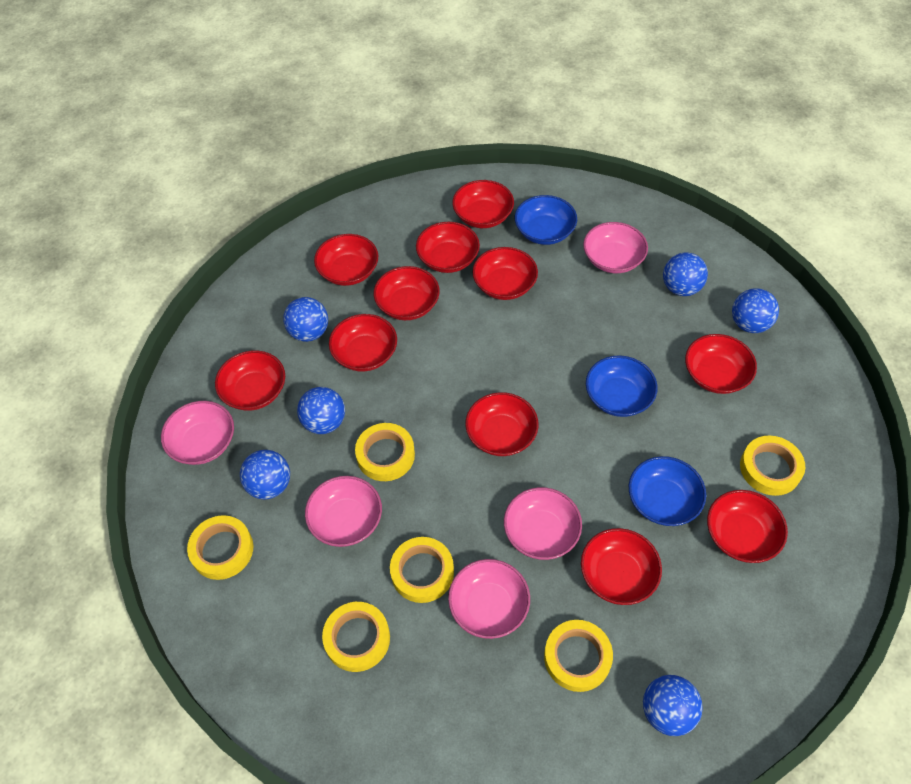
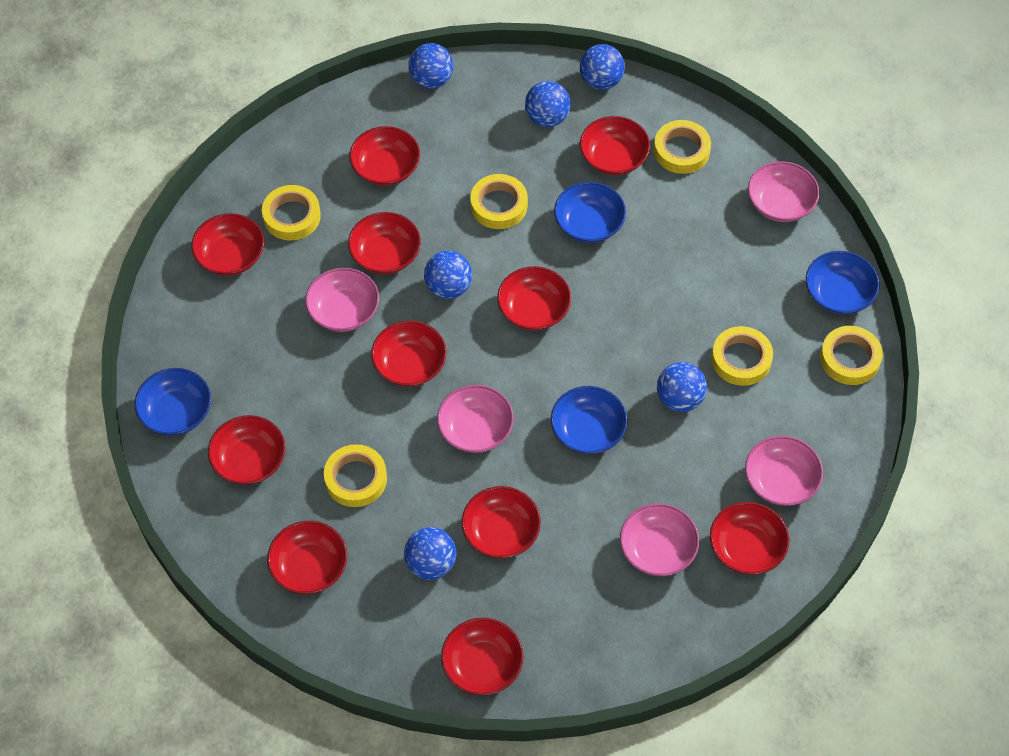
blue bowl: [515,195,577,245] [586,355,658,417] [629,456,706,526] = 3 -> [135,368,211,436] [551,386,628,454] [554,182,626,243] [806,251,880,314] = 4

